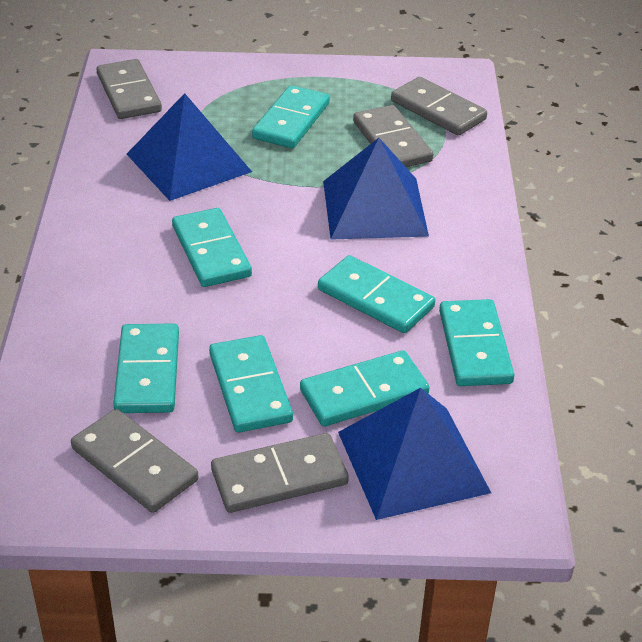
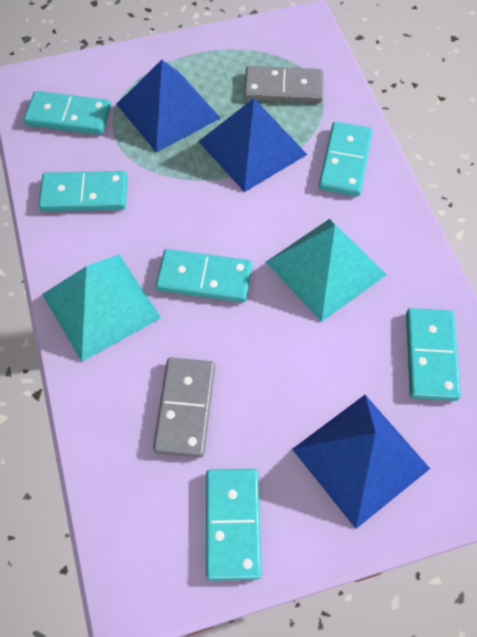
grey domino: [71,409,198,513] [97,59,162,119] [211,433,349,513] [353,105,433,167] [391,77,487,136] = 5 -> [153,358,215,458] [244,66,323,103] = 2
turquoise domino: [113,323,179,413] [172,208,252,287] [209,335,293,433] [252,85,330,148] [300,350,430,426] [318,255,435,333] [439,299,514,386] = 7 -> [24,91,111,135] [39,171,127,211] [156,249,252,303] [206,469,261,581] [319,122,372,196] [406,308,461,401] = 6
turquoise pyramid: none = 0 -> [42,254,161,362] [266,219,386,322] = 2

